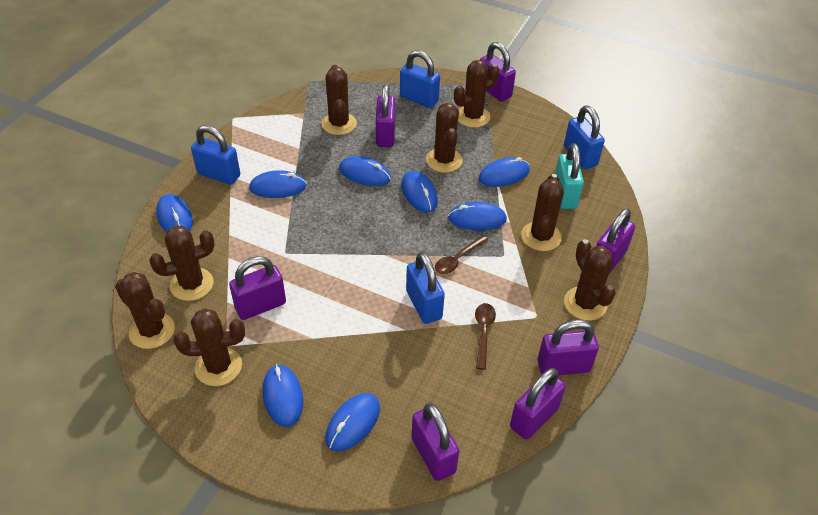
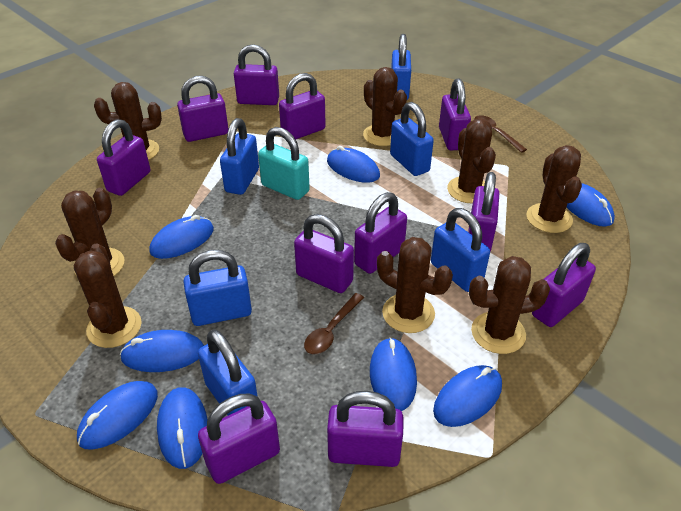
blue padlock: [191,125,240,185] [400,50,440,108] [406,252,445,324] [564,106,605,169] = 4 -> [183,250,252,326] [198,329,258,415] [220,118,259,195] [390,102,434,176] [391,34,411,100] [431,208,490,292] = 6
purple padlock: [229,256,286,320] [376,84,396,147] [411,403,459,481] [480,42,516,102] [510,368,566,440] [537,320,599,375] [596,209,635,274] = 7 -> [97,119,150,196] [177,76,228,142] [198,393,280,484] [234,44,279,105] [279,73,326,140] [294,214,354,293] [327,391,403,467] [354,192,407,274] [439,78,471,151] [468,172,499,251] [532,243,596,327] = 11

